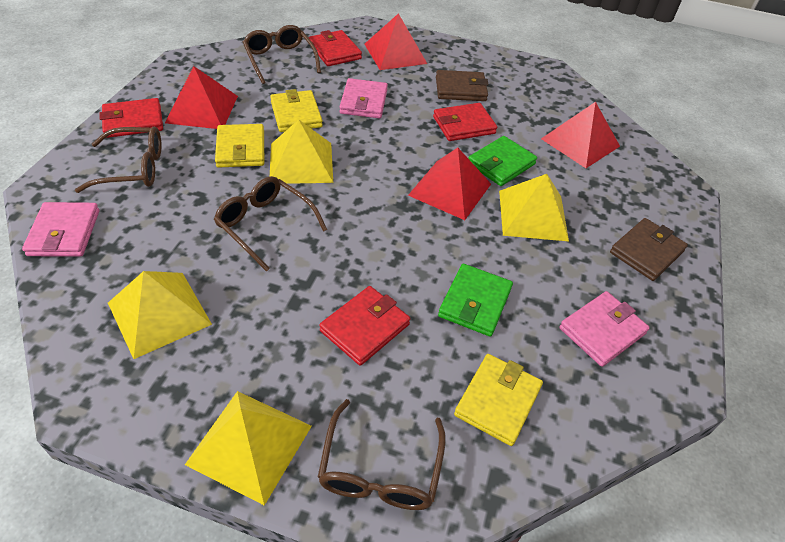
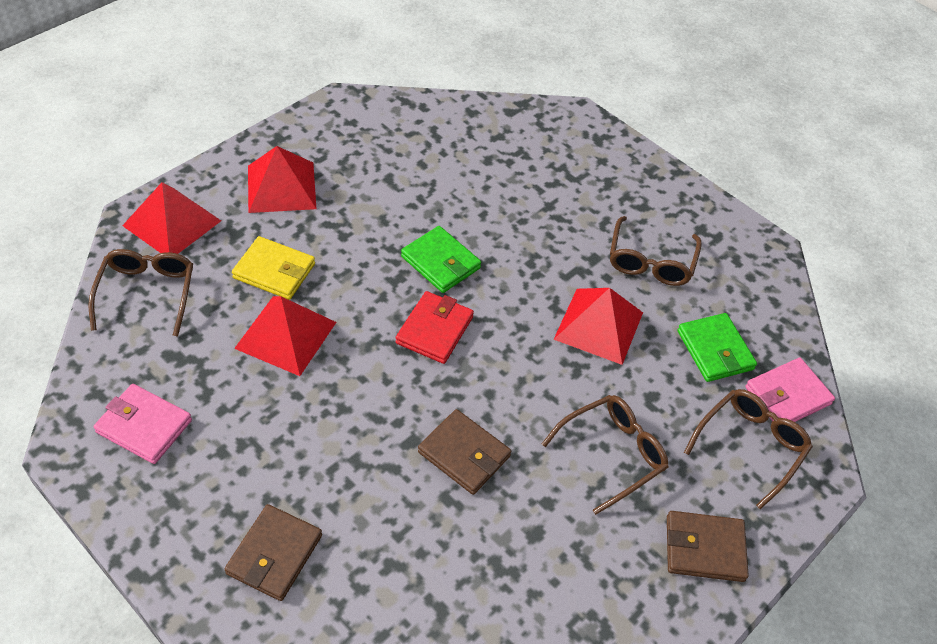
brown wallet: [436,70,489,101] [610,218,688,281] = 2 -> [225,504,322,601] [418,409,511,495] [667,511,749,582] = 3
pink wallet: [22,202,100,257] [339,78,388,118] [559,291,650,367] = 3 -> [94,384,192,464] [745,358,835,422] = 2
red wallet: [99,98,163,138] [309,30,362,66] [319,286,410,366] [433,103,497,141] = 4 -> [395,291,474,364] = 1
yellow pyramid: [108,271,212,359] [185,391,312,505] [270,120,333,184] [499,174,569,241] = 4 -> none = 0
yellow wallet: [215,124,264,168] [270,89,323,132] [454,354,543,446] = 3 -> [232,236,315,300] = 1

